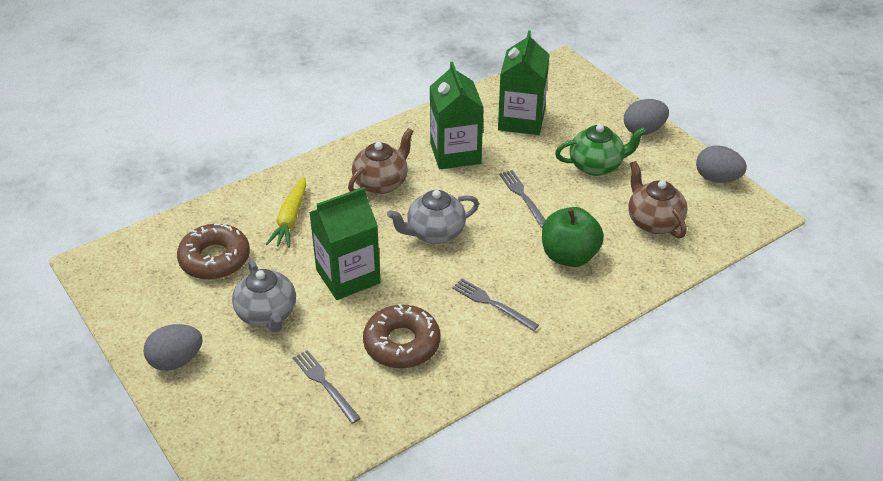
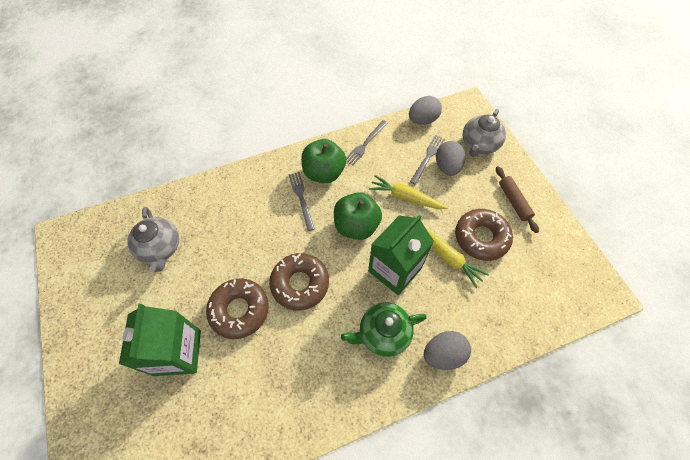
brown donut: [177,223,250,280] [363,304,440,368] = 2 -> [206,279,269,339] [269,253,329,311] [455,209,513,261] = 3
brown rolling pin: none = 0 -> [496,166,539,233] = 1
brown teapot: [348,128,414,194] [628,161,687,238] = 2 -> none = 0
green apple: [542,207,604,267] = 1 -> [301,139,346,183] [334,192,382,240] = 2
green carton: [309,187,381,300] [430,62,483,169] [498,30,550,135] = 3 -> [119,304,201,376] [368,215,434,295] = 2
yellow carrot: [266,177,306,248] = 1 -> [369,175,447,209] [426,228,489,288] = 2

